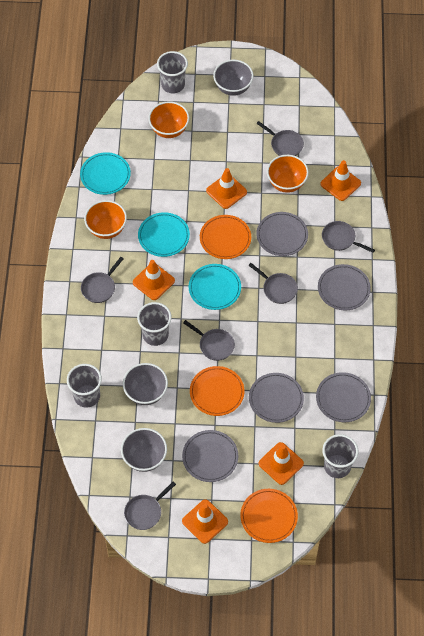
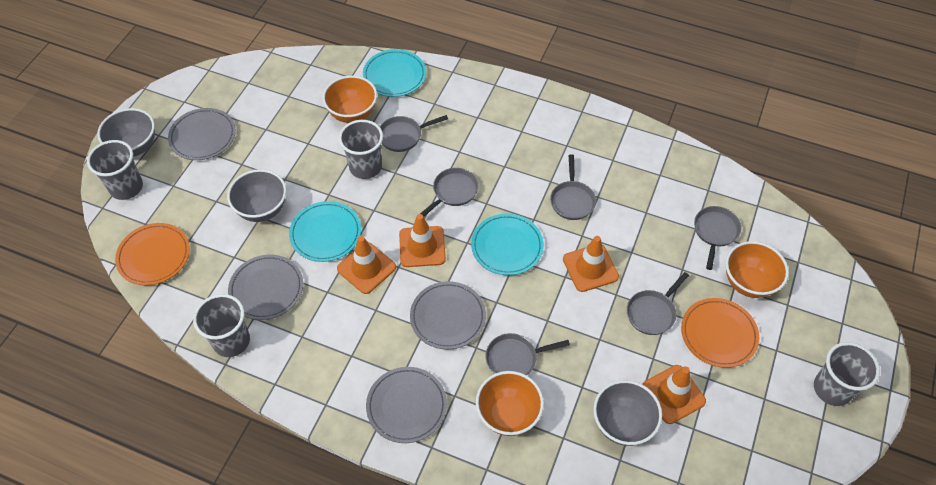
grey plate: [182,430,238,482] [249,373,304,423] [256,212,308,256] [316,372,371,422] [318,264,371,310] = 5 -> [168,108,236,160] [228,255,303,320] [366,367,447,443] [410,281,486,350] = 4
orange plate: [190,366,244,416] [200,215,251,259] [240,489,298,543] = 3 -> [115,223,190,285] [681,298,759,368] = 2
orange traffic cone: [133,260,175,300] [182,499,228,544] [206,168,247,209] [259,442,304,485] [320,160,361,201] = 5 -> [337,236,396,294] [399,214,446,267] [563,236,619,292] [642,365,706,424] = 4

